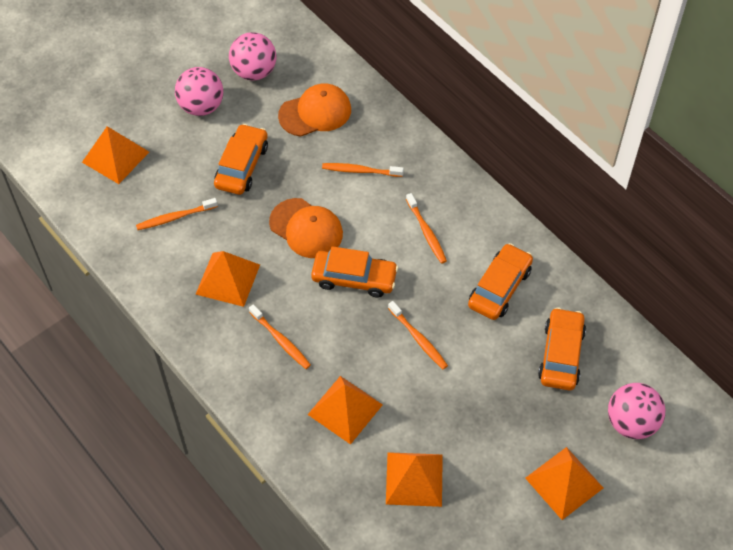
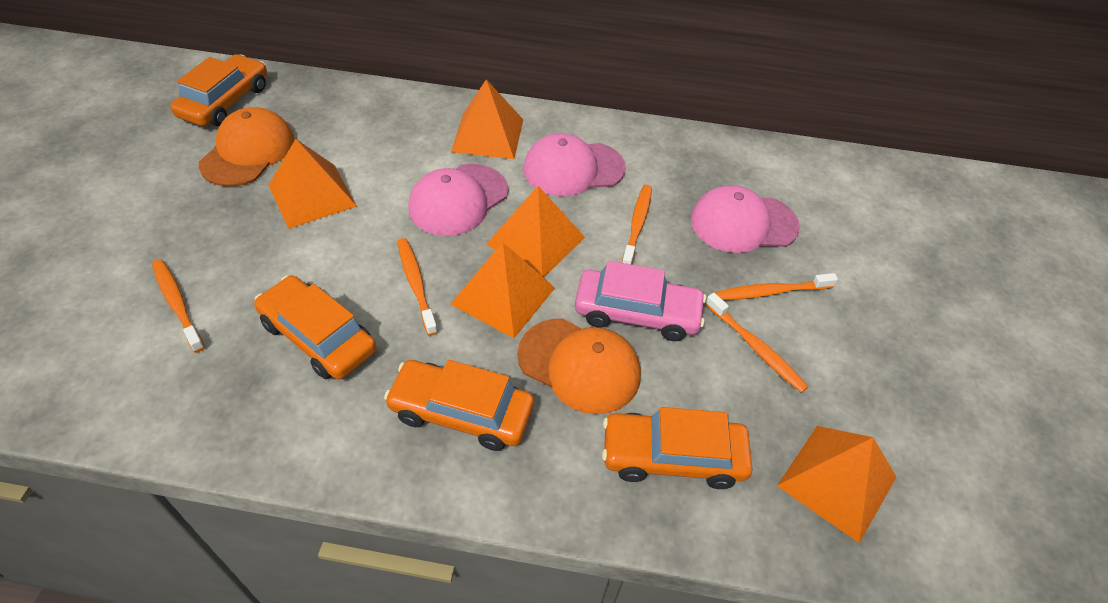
pink ball: [175,67,223,116] [229,32,276,80] [608,383,665,439] = 3 -> none = 0
pink cap: none = 0 -> [408,164,508,236] [523,133,626,196] [691,185,800,253] = 3
pink car: none = 0 -> [575,261,706,341] = 1

